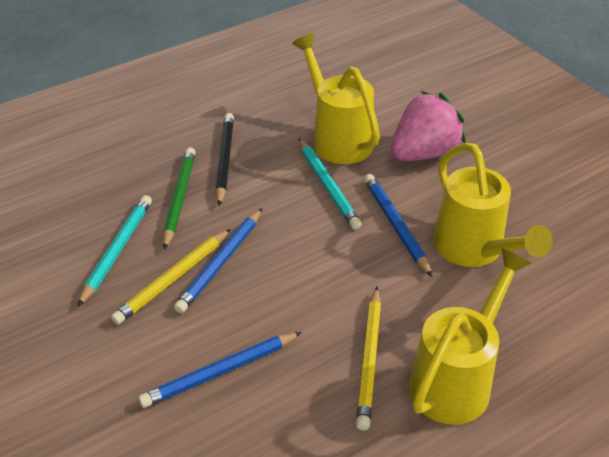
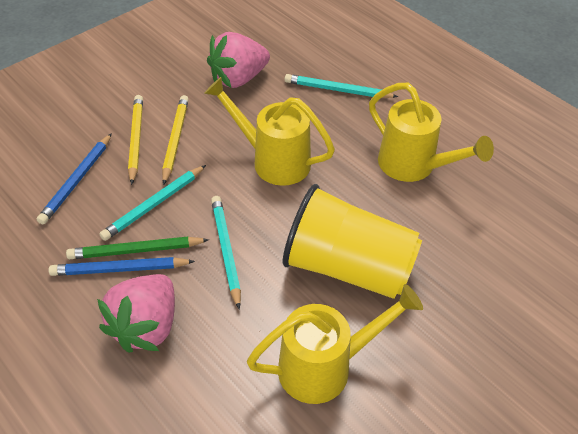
black pencil: [215,113,234,206] = 1 -> none = 0
blue pencil: [138,332,302,408] [174,208,262,313] [364,174,432,277] = 3 -> [37,133,112,225] [49,257,195,276] = 2
pink strawberry: [391,91,466,161] = 1 -> [97,274,175,353] [207,32,270,88] = 2
turquoise pencil: [78,195,152,307] [299,139,362,230] = 2 -> [99,165,206,241] [211,196,241,310] [284,74,398,98] = 3
yellow cup: none = 0 -> [283,184,422,299] = 1

